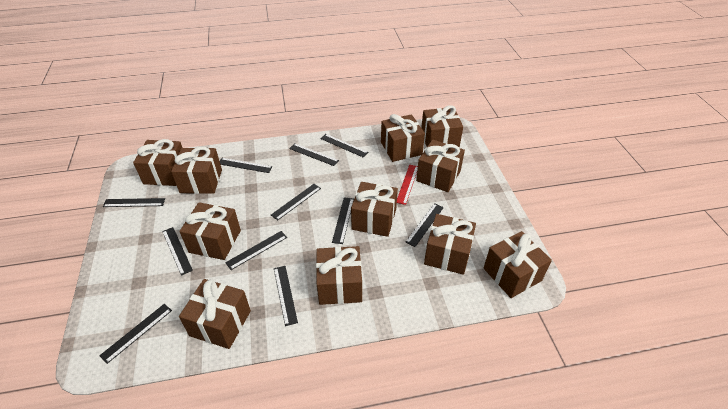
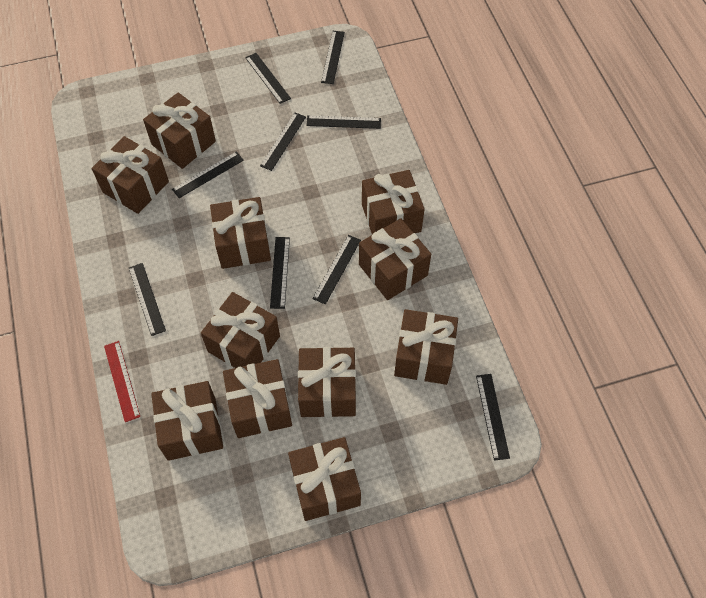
black ruler: [99,304,172,364] [103,198,165,207] [162,227,193,276] [220,158,272,173] [225,231,287,270] [271,184,321,221] [274,266,298,326] [289,143,339,166] [320,134,368,157] [332,197,354,244] [405,203,444,247] = 11 -> [129,263,166,336] [172,152,244,198] [245,53,291,104] [260,112,306,171] [270,237,290,309] [306,115,381,129] [312,235,361,304] [321,31,345,84] [476,374,510,461] = 9

